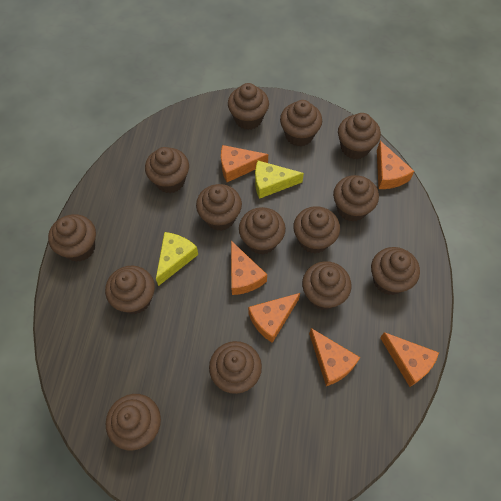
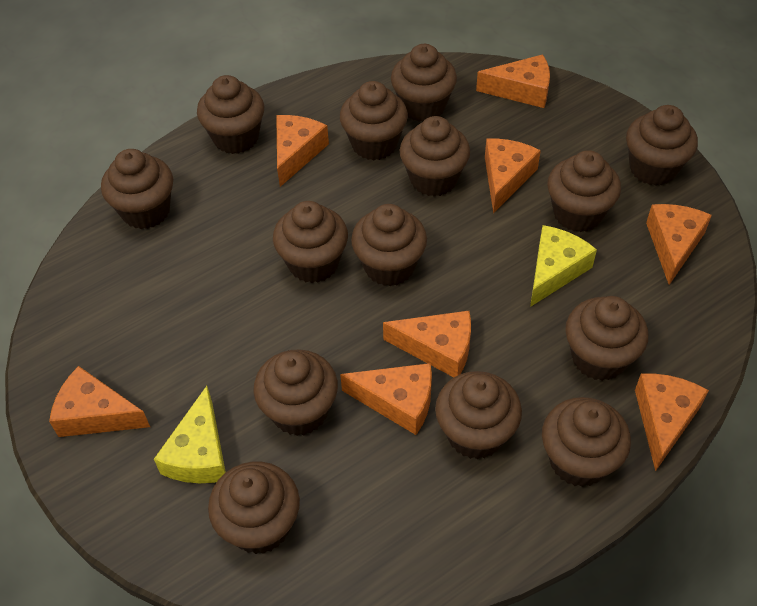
orange cheese: [221,145,268,182] [231,241,267,295] [248,293,300,343] [309,328,361,386] [377,141,414,189] [380,332,439,387] = 6 -> [49,366,150,437] [276,115,329,187] [340,363,432,435] [383,311,471,377] [476,54,550,108] [485,139,541,213] [635,374,709,471] [646,204,712,285] = 8

